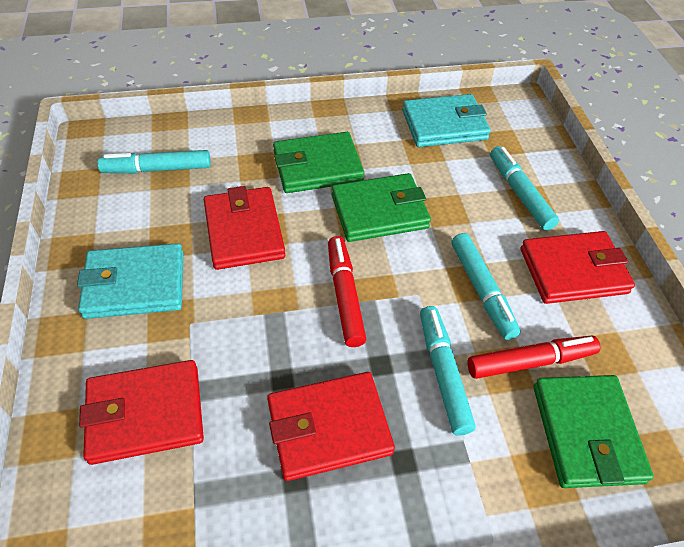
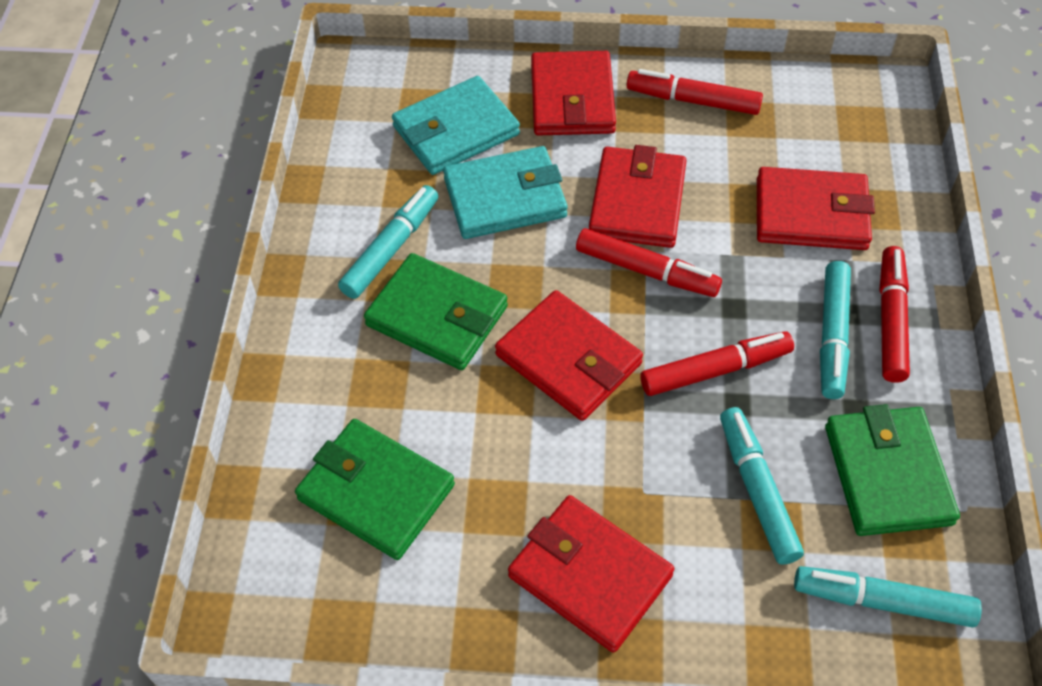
red marker: [328,236,366,347] [468,336,600,379] = 2 -> [576,228,722,297] [626,69,763,115] [640,331,794,396] [879,246,910,383] = 4
red wallet: [79,360,204,465] [204,186,285,270] [267,372,395,481] [520,231,635,304] = 4 -> [495,290,643,421] [508,495,674,653] [531,51,616,136] [589,145,687,248] [757,167,875,250] = 5

